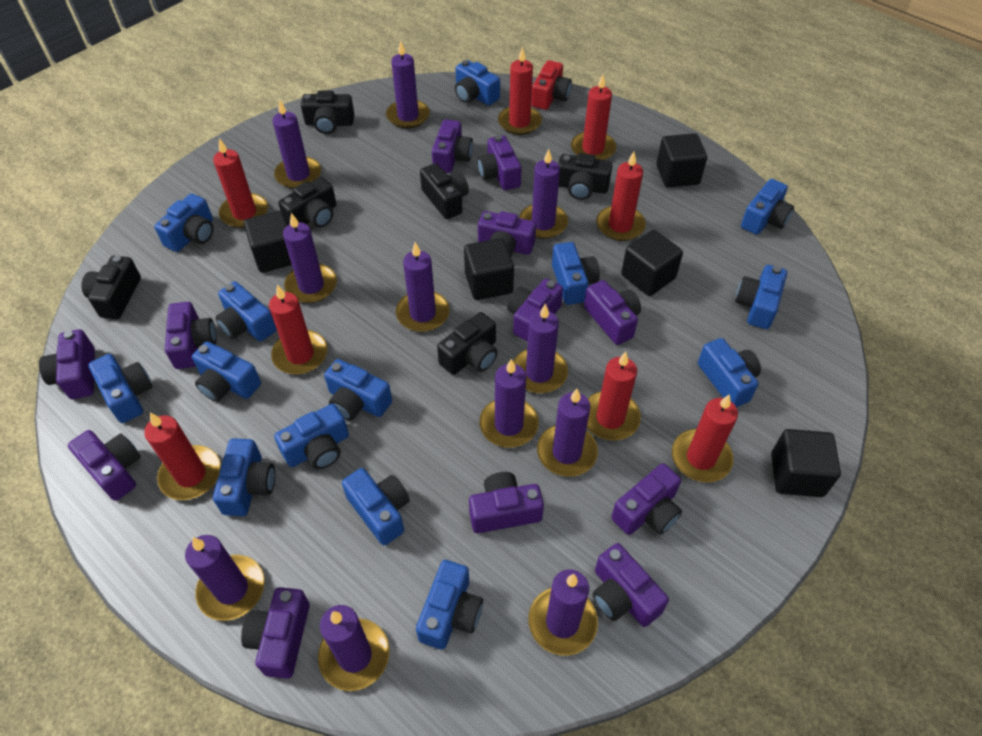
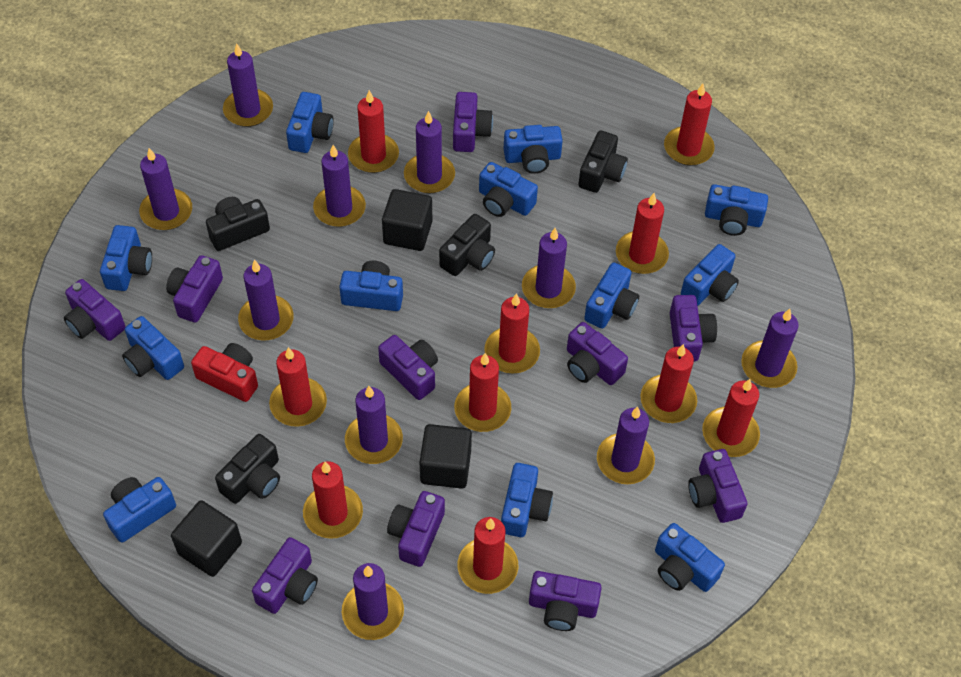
black camera: [81,256,141,319] [278,177,336,228] [301,90,354,134] [420,163,469,219] [437,312,498,375] [558,153,613,200] = 6 -> [206,197,270,251] [215,434,280,504] [439,214,495,276] [578,130,628,193] = 4
black cube: [244,211,292,273] [464,238,514,300] [621,230,683,296] [656,133,707,188] [771,429,841,497] = 5 -> [171,500,242,577] [382,189,432,251] [420,424,472,489] = 3
blue camera: [88,354,153,423] [154,194,213,252] [192,341,261,402] [213,438,276,516] [215,281,277,342] [274,404,349,469] [324,359,392,421] [342,468,410,545] [416,560,483,650] [455,60,500,106] [552,242,600,305] [698,338,761,407] [735,265,787,329] [741,179,794,235] = 14 -> [100,225,152,291] [103,477,176,543] [122,316,184,380] [286,92,334,153] [339,260,403,311] [479,162,538,217] [501,463,553,537] [504,125,563,174] [584,263,639,329] [655,523,725,592] [681,244,739,306] [705,184,768,236] = 12
purple camera: [39,329,95,399] [68,430,141,501] [165,302,217,369] [241,587,310,679] [432,119,473,173] [469,472,544,533] [477,135,522,190] [478,211,536,256] [507,279,563,342] [584,280,641,345] [593,543,669,627] [611,463,682,535] = 12 -> [64,279,126,341] [166,255,223,323] [252,537,318,614] [378,335,438,400] [387,491,445,567] [453,92,493,152] [529,571,602,631] [567,322,628,385] [670,295,717,361] [688,449,747,523] = 10
purple candle: [185,535,264,621] [272,99,321,189] [283,213,337,303] [318,605,389,691] [386,41,430,128] [396,242,450,332] [479,359,539,448] [513,304,568,393] [519,149,568,239] [528,570,598,656] [537,389,598,477] = 11 -> [139,148,192,230] [223,43,273,127] [238,260,294,341] [313,145,366,227] [342,563,404,640] [345,386,403,464] [404,111,455,194] [522,228,576,308] [597,407,655,484] [741,309,799,388] = 10
red candle: [144,413,221,500] [213,138,268,228] [269,285,328,374] [498,47,542,135] [571,74,616,160] [587,352,641,441] [596,152,646,241] [672,394,738,483] = 8 -> [269,347,327,427] [303,461,363,539] [348,90,399,173] [454,353,511,432] [458,517,518,594] [484,293,540,374] [616,193,669,274] [641,344,697,423] [664,84,715,166] [702,379,760,457] = 10

